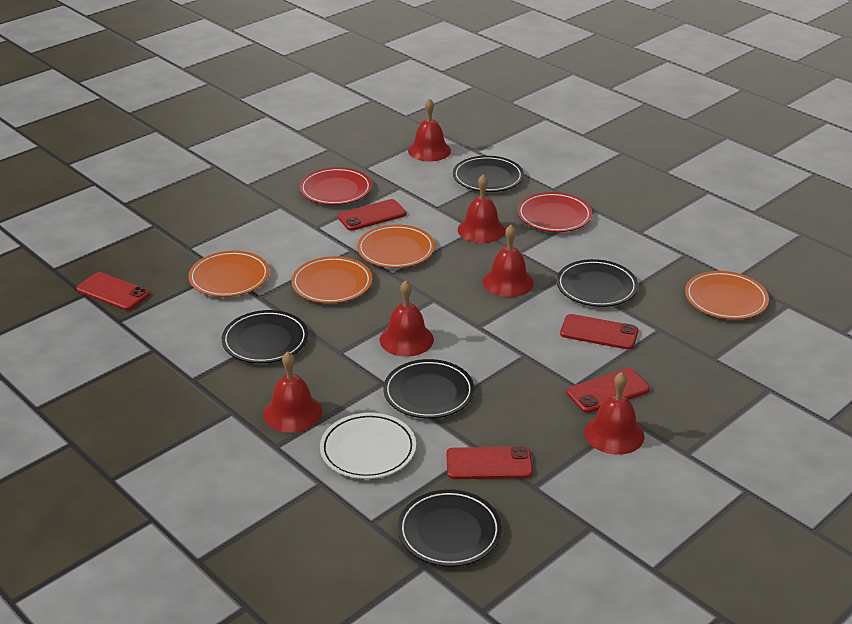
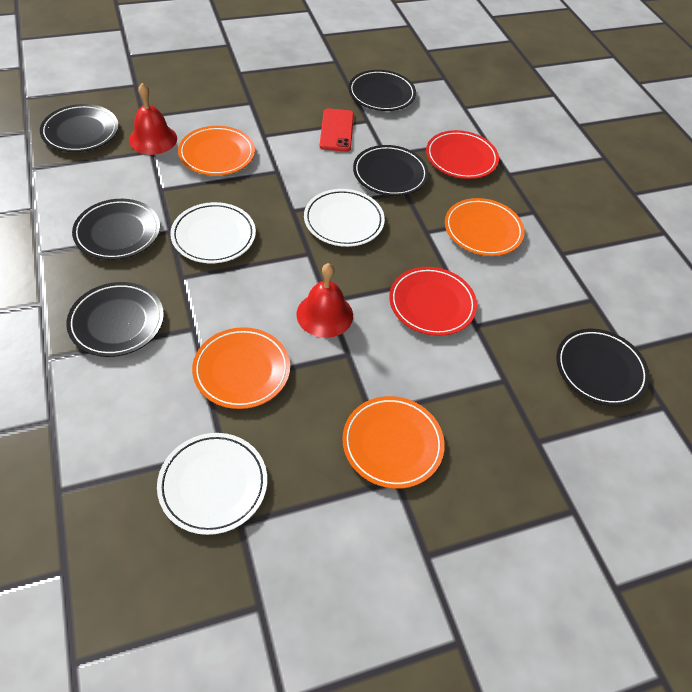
black plate: [222,310,308,363] [383,359,474,419] [398,489,502,567] [453,156,524,192] [556,259,638,307] = 5 -> [40,104,119,152] [66,282,164,357] [72,199,160,260] [349,70,416,111] [353,145,429,196] [556,329,650,406] = 6
red bell: [263,351,322,433] [380,280,434,357] [408,98,451,161] [458,174,506,243] [483,225,534,297] [584,372,645,455] = 6 -> [129,83,177,155] [296,263,353,338] = 2
red phone: [76,272,150,310] [338,199,406,231] [446,446,533,479] [560,314,639,350] [567,368,650,413] = 5 -> [320,108,354,152] = 1
white plate: [320,413,416,479] = 1 -> [157,433,267,535] [170,202,256,263] [304,189,385,247] = 3

